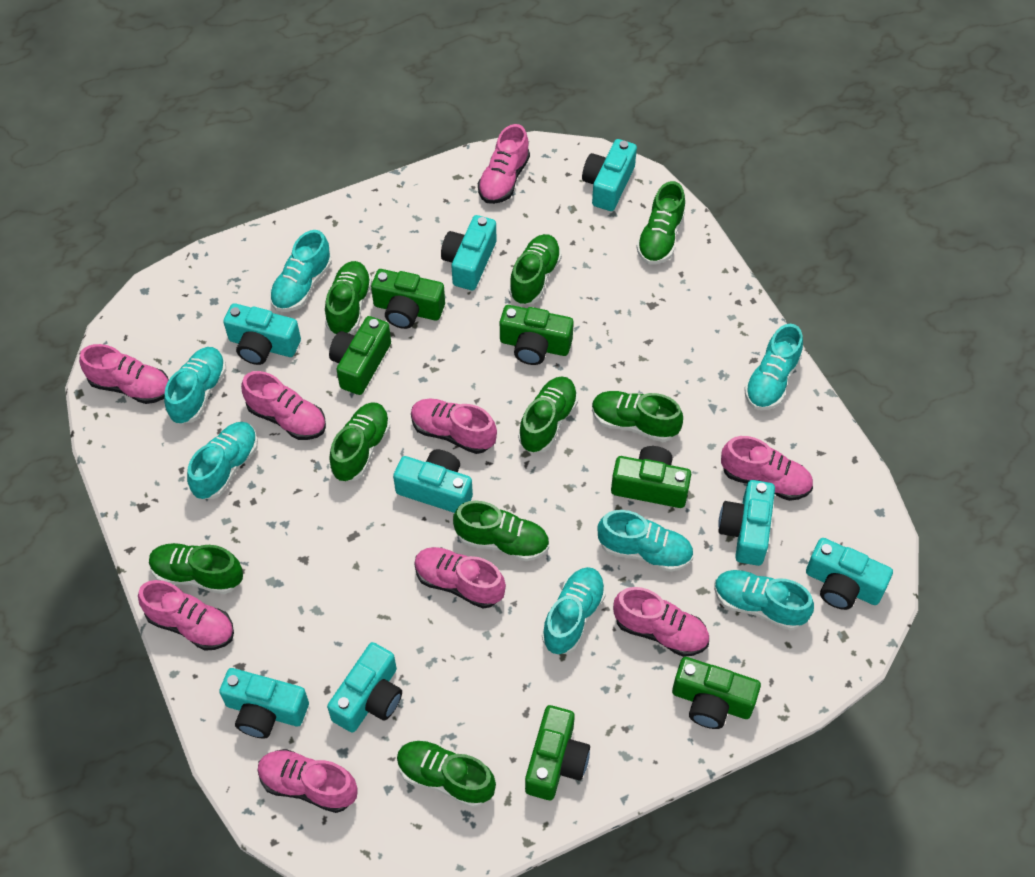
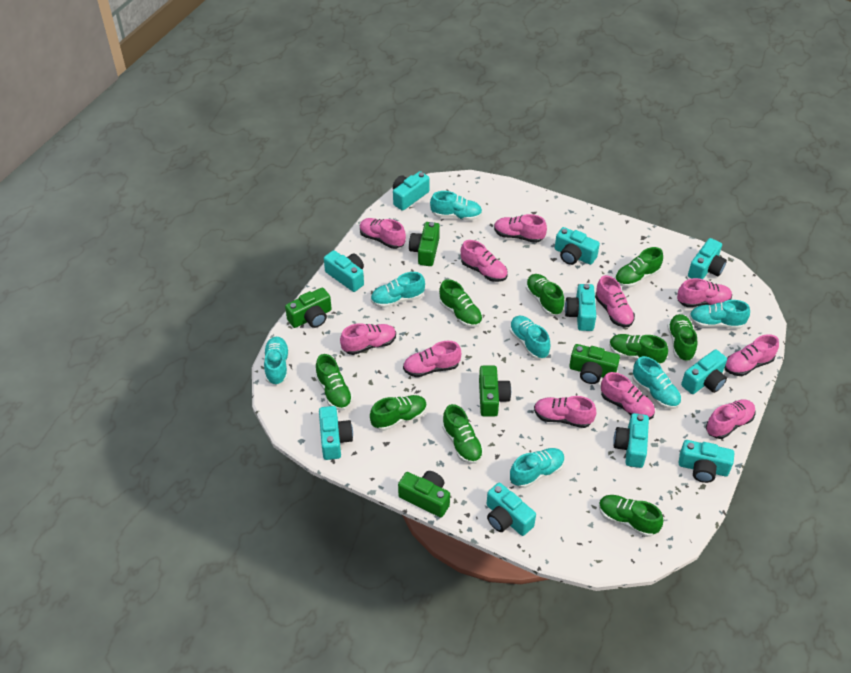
green camera: [329,316,391,395] [371,269,445,329] [500,305,574,365] [525,705,590,800] [611,446,691,508] [672,657,761,729] = 6 -> [285,288,332,328] [398,471,450,517] [409,222,440,266] [479,366,511,417] [569,344,620,384] = 5
pink shoe: [79,344,169,404] [138,580,234,651] [241,371,326,440] [258,749,358,813] [411,399,497,454] [414,547,506,609] [478,124,530,204] [613,587,709,657] [721,436,813,501] = 9 -> [340,323,396,355] [360,218,406,249] [403,341,461,377] [461,240,508,282] [494,214,547,243] [534,396,596,428] [595,275,635,327] [601,372,655,420] [677,278,732,307] [706,399,755,439] [724,334,779,376] = 11
turquoise camera: [219,668,309,738] [223,303,301,365] [327,642,402,733] [393,449,473,513] [441,215,496,290] [582,139,637,211] [718,480,775,566] [806,538,893,610] = 8 -> [319,406,353,460] [324,250,364,292] [393,171,430,211] [487,483,536,536] [555,227,600,265] [565,284,596,331] [613,413,649,468] [679,440,734,483] [681,349,727,394] [688,238,727,279] = 10

